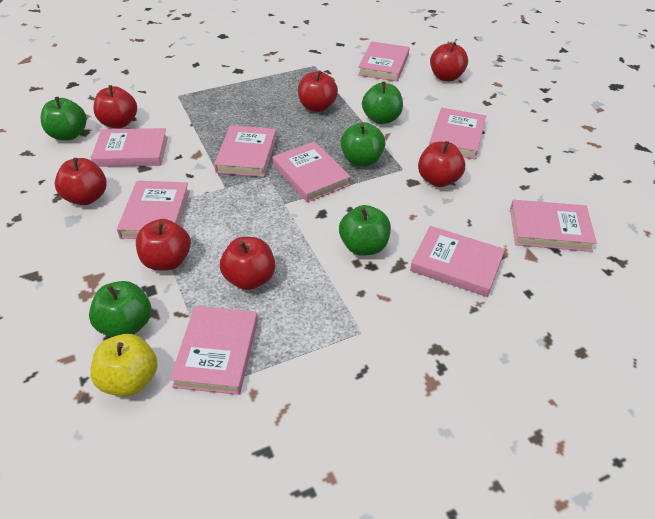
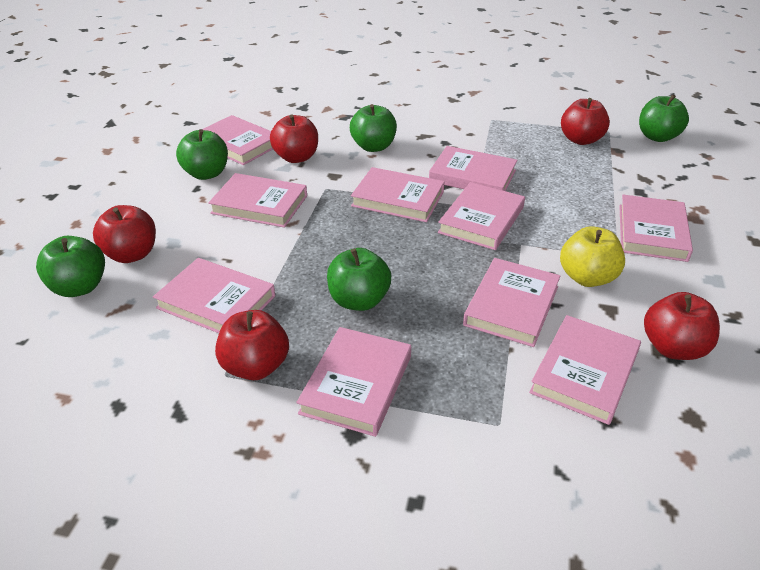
pink book: [91,128,168,167] [117,181,190,239] [170,306,258,395] [214,125,277,177] [273,141,351,203] [358,41,409,82] [410,226,505,297] [429,108,486,160] [510,200,597,252] = 9 -> [153,258,275,333] [202,115,273,165] [208,173,307,228] [296,327,411,437] [351,167,445,222] [429,146,518,191] [438,182,525,250] [463,258,561,347] [529,315,641,425] [619,195,693,262] = 10
red apple: [55,158,107,205] [93,85,137,128] [136,219,191,271] [220,237,275,290] [298,71,338,112] [418,141,465,187] [430,42,468,81] = 7 -> [93,205,156,263] [215,310,289,380] [270,115,318,163] [561,98,610,145] [644,292,720,360] = 5

